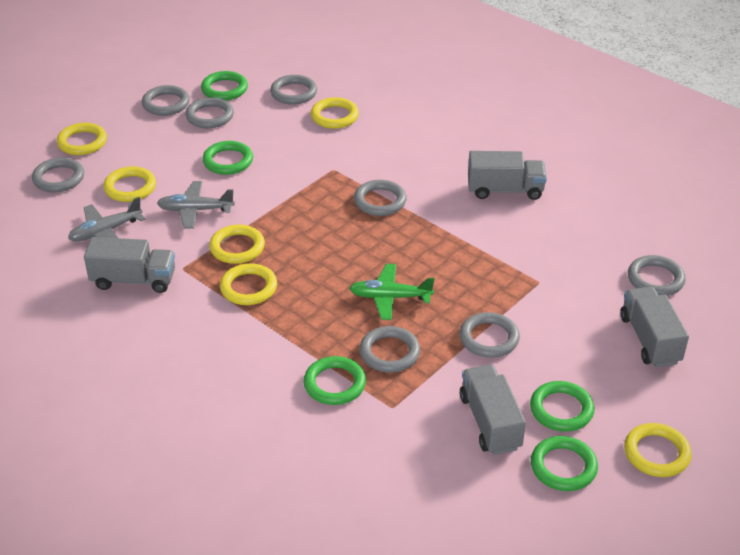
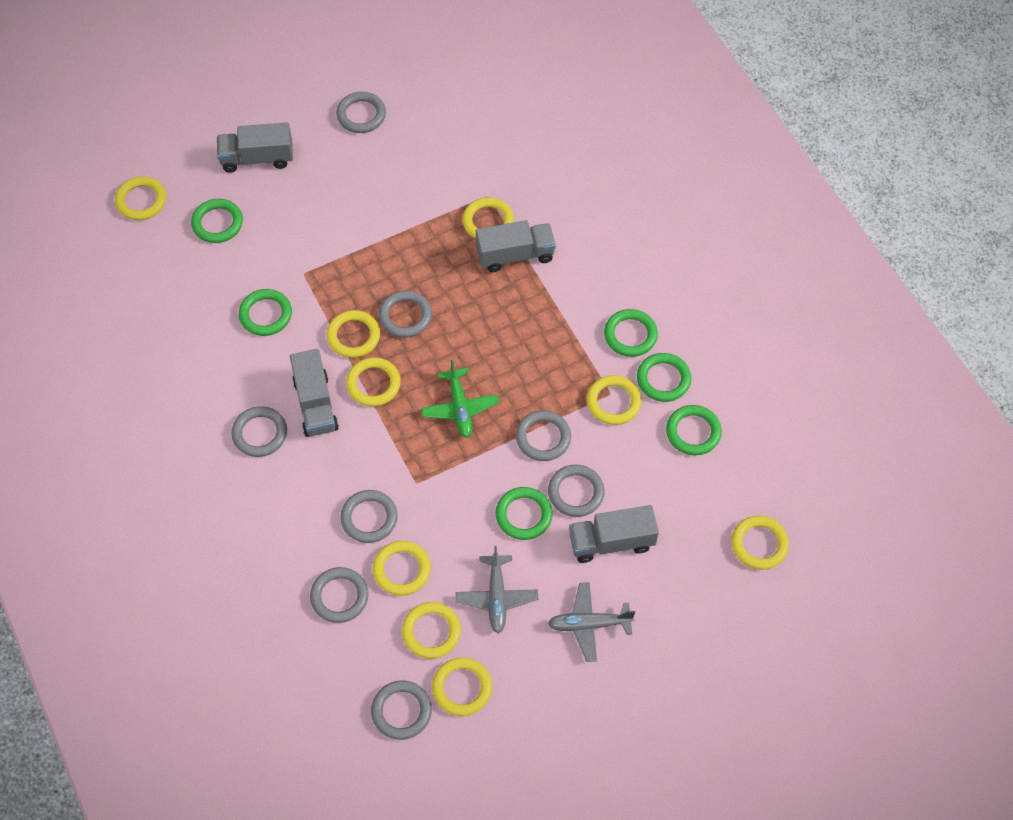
green ring: [201,71,248,101] [202,141,253,175] [303,356,366,405] [530,381,594,432] [531,436,598,491] = 5 -> [191,199,243,243] [239,289,292,336] [496,487,553,540] [604,309,658,357] [637,353,691,402] [666,405,722,455] = 6
yellow ring: [57,123,107,155] [103,166,156,202] [209,225,265,264] [220,263,277,305] [311,97,359,129] [624,423,692,477] = 6 -> [115,176,166,220] [327,310,380,358] [346,357,401,406] [373,541,431,596] [402,602,461,659] [432,657,492,716] [463,197,514,239] [587,375,642,425] [731,516,789,570] = 9

